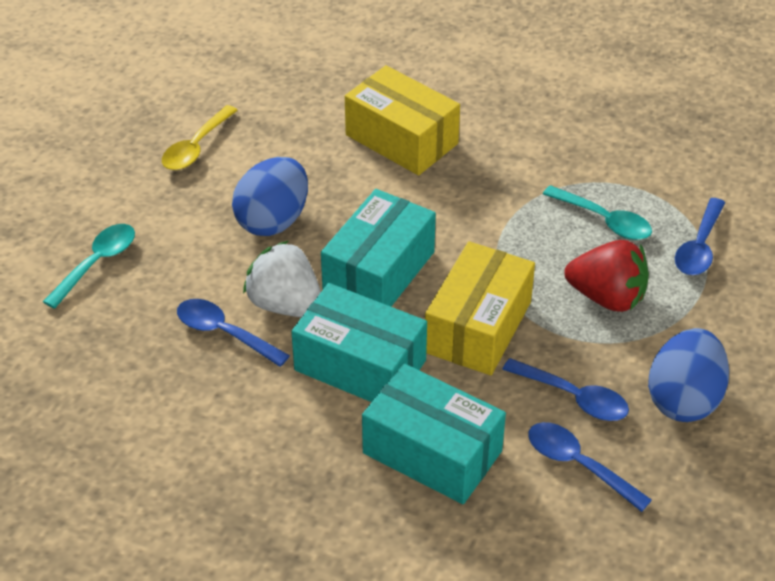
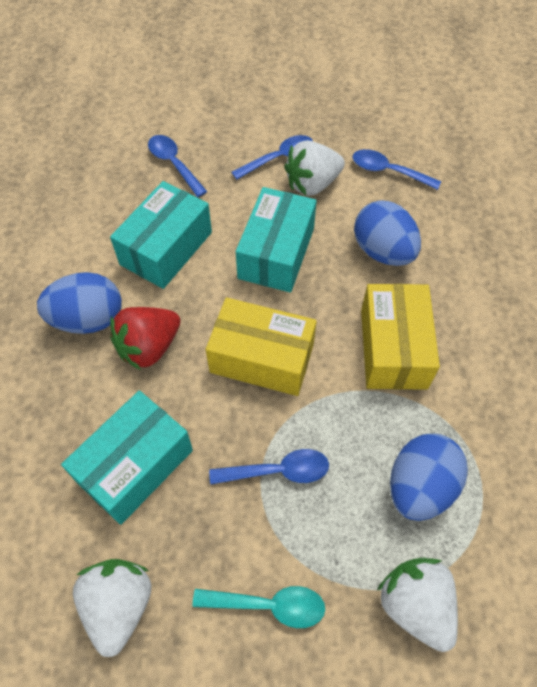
blue egg: [232,157,308,236] [648,328,729,422] = 2 -> [37,272,122,334] [354,200,421,266] [390,434,468,521] = 3
turquoise spoon: [43,224,135,309] [543,185,652,240] = 2 -> [193,586,325,628] = 1
white strawberry: [243,241,321,317] = 1 -> [73,559,151,657] [284,140,345,196] [377,557,458,652] = 3
yellow spoon: [162,105,238,170] = 1 -> none = 0

